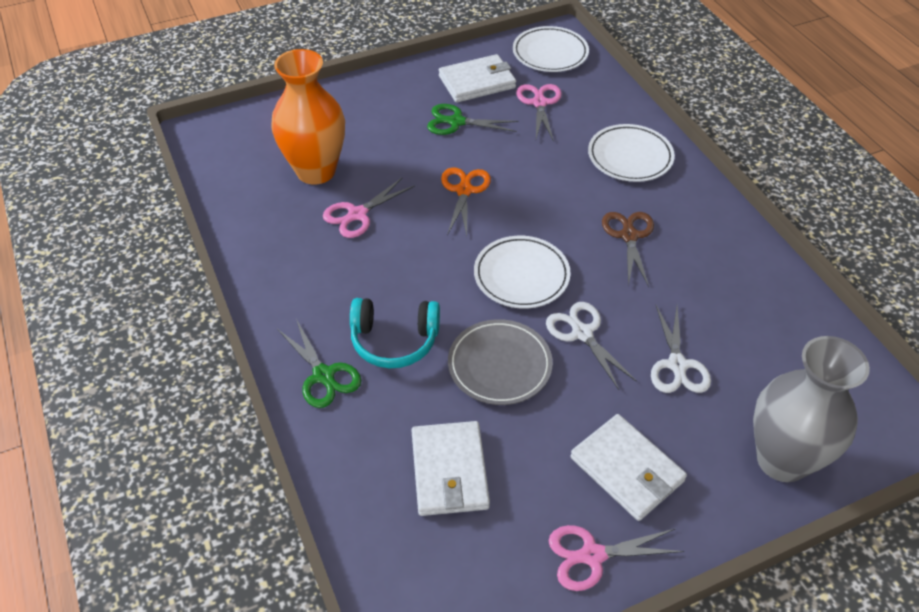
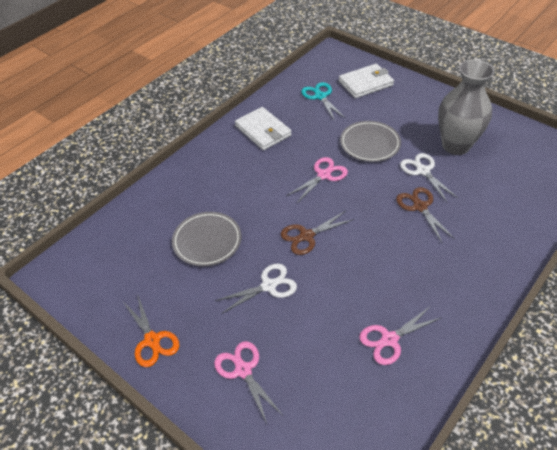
brown scissors: [602,212,654,287] = 1 -> [281,211,354,255] [396,187,455,242] = 2
green scissors: [277,319,361,408] [427,104,519,135] = 2 -> none = 0
grey plate: [448,319,553,405] = 1 -> [172,212,241,266] [340,121,401,162] = 2
orange vase: [271,49,345,185] = 1 -> none = 0
turquoise headphones: [350,298,440,368] = 1 -> none = 0
turquoise scissors: none = 0 -> [301,82,345,121] = 1
white plate: [474,236,571,309] [513,26,589,72] [588,124,675,182] = 3 -> none = 0
white wallet: [411,421,490,516] [439,54,516,103] [570,414,687,521] = 3 -> [235,107,292,150] [339,64,394,98] = 2

